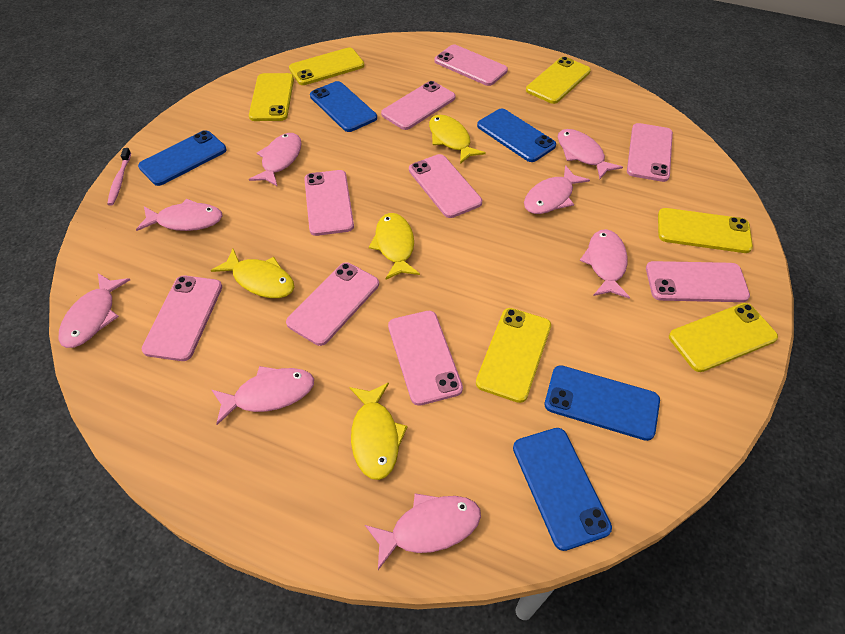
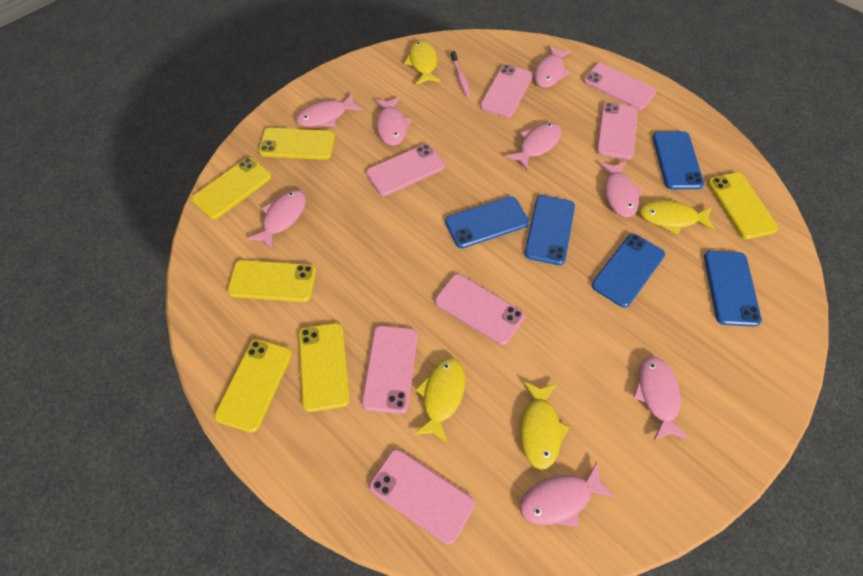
pink phone: [142,276,222,361] [286,262,379,346] [304,170,354,236] [381,81,456,130] [388,311,463,406] [409,154,482,218] [434,45,508,86] [627,123,673,182] [646,261,750,302] = 9 -> [362,325,418,414] [366,144,445,196] [369,449,475,544] [435,274,525,345] [480,64,533,118] [583,63,656,110] [596,102,638,160] = 7

